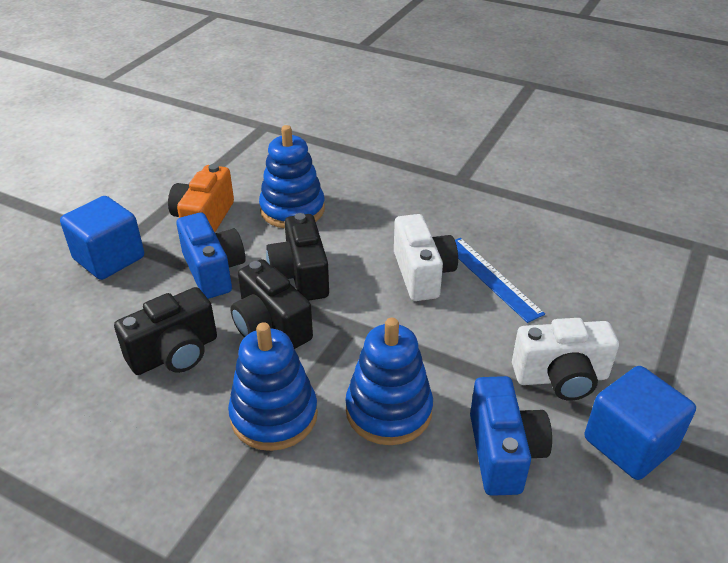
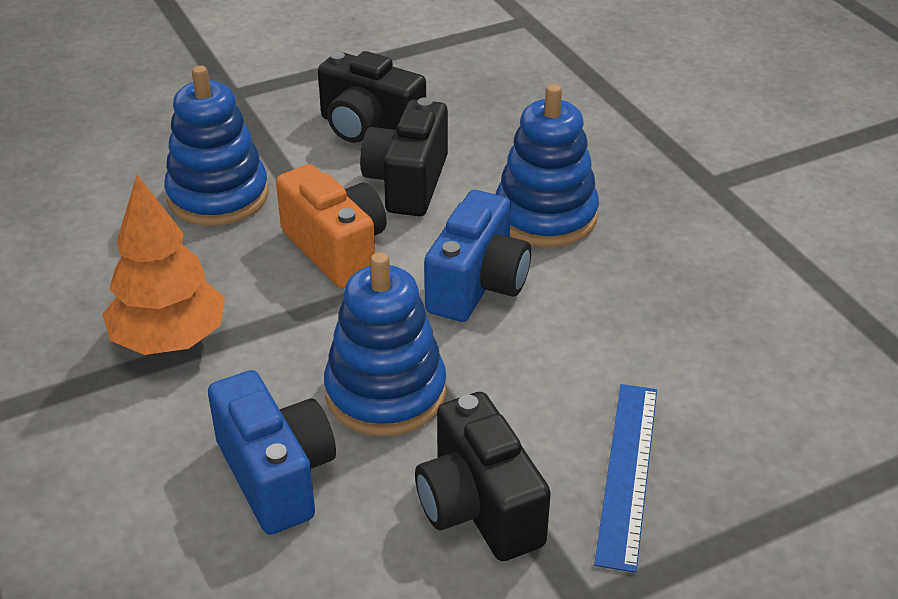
blue cube: [60,196,144,280] [585,366,696,480] = 2 -> none = 0
orange tree: none = 0 -> [103,175,225,355] = 1
white camera: [394,214,458,301] [512,318,619,401] = 2 -> none = 0

